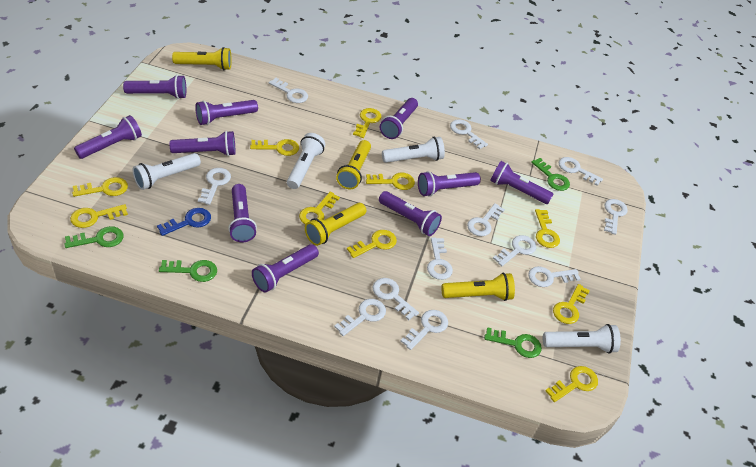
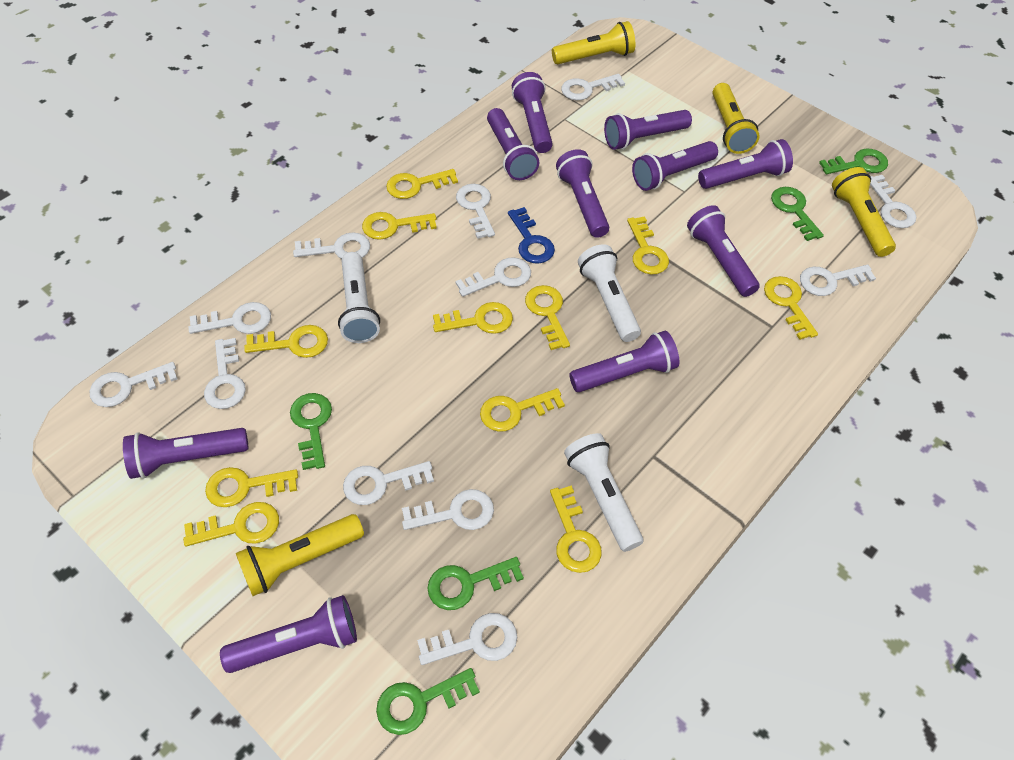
green key: [65,226,123,248] [159,260,217,282] [484,327,542,358] [531,158,570,191] = 4 -> [290,393,332,470] [376,668,480,735] [427,557,524,610] [771,187,824,241] [819,149,888,174] = 5
white flashlight: [133,153,201,190] [287,133,325,189] [382,137,445,163] [543,324,621,354] = 4 -> [338,252,380,343] [564,433,643,552] [578,244,641,342] = 3
yellow key: [70,204,128,228] [72,177,128,197] [250,139,299,156] [299,192,340,224] [347,230,397,258] [353,108,382,138] [366,173,415,190] [535,209,560,248] [545,366,598,402] [553,284,590,324] = 10 -> [183,502,279,547] [205,467,298,507] [244,325,328,358] [362,212,437,240] [386,169,458,199] [433,302,513,334] [480,388,565,432] [525,285,570,350] [550,485,602,573] [627,216,669,274] [764,276,818,340] = 11

